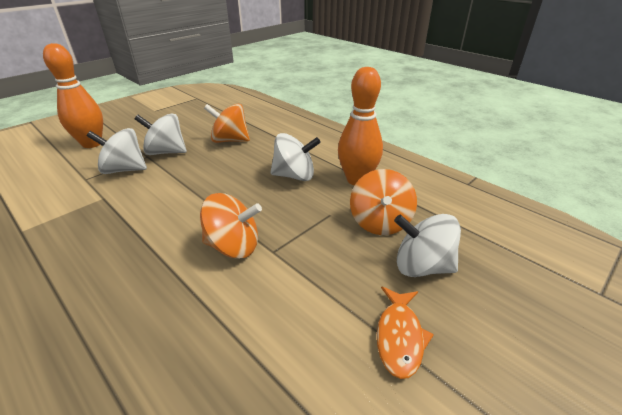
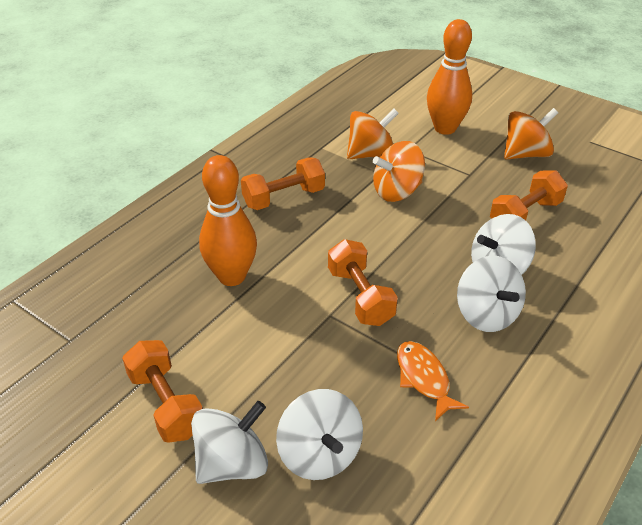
orange dumbbell: none = 0 -> [122,340,203,443] [241,157,325,210] [328,239,398,326] [490,170,568,220] = 4

